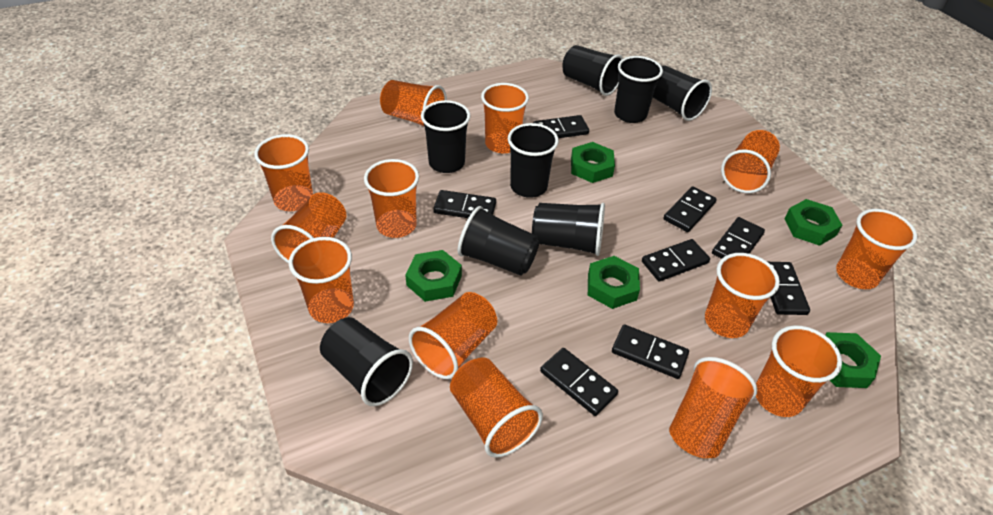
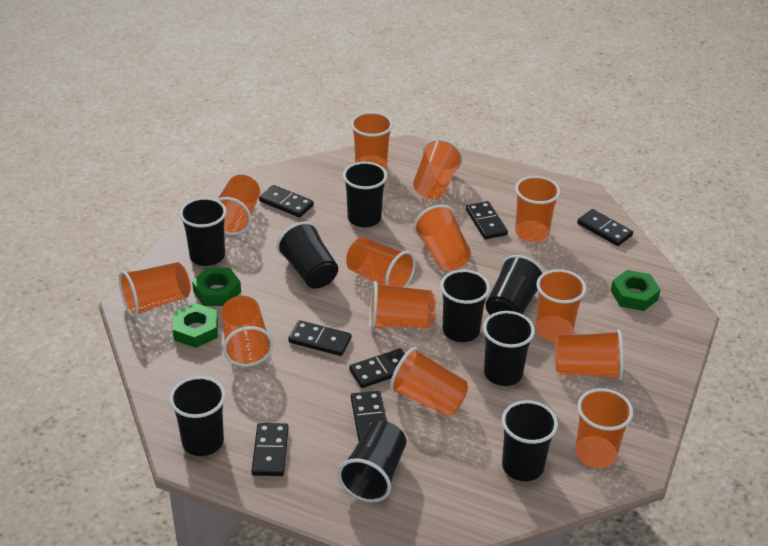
black cup: [320,317,413,406] [421,100,471,173] [458,206,539,276] [508,123,559,198] [532,203,605,256] [562,45,623,96] [614,56,663,123] [653,65,712,121] = 8 -> [169,376,225,456] [179,198,227,266] [277,222,338,289] [338,421,406,502] [343,162,387,227] [440,270,490,342] [483,311,535,386] [486,255,545,315] [502,400,558,481] = 9
black domino: [433,190,496,218] [533,115,589,138] [540,348,618,416] [612,324,689,379] [642,239,710,281] [663,186,717,232] [712,217,765,259] [768,262,810,315] = 8 -> [252,423,289,476] [259,185,314,218] [288,320,351,356] [349,348,405,388] [351,391,387,441] [466,201,508,239] [577,209,633,246] = 7
green nut: [405,250,462,302] [571,142,615,183] [588,256,640,309] [784,199,842,246] [825,332,881,388] = 5 -> [173,303,218,348] [192,268,241,306] [611,270,661,311] = 3

